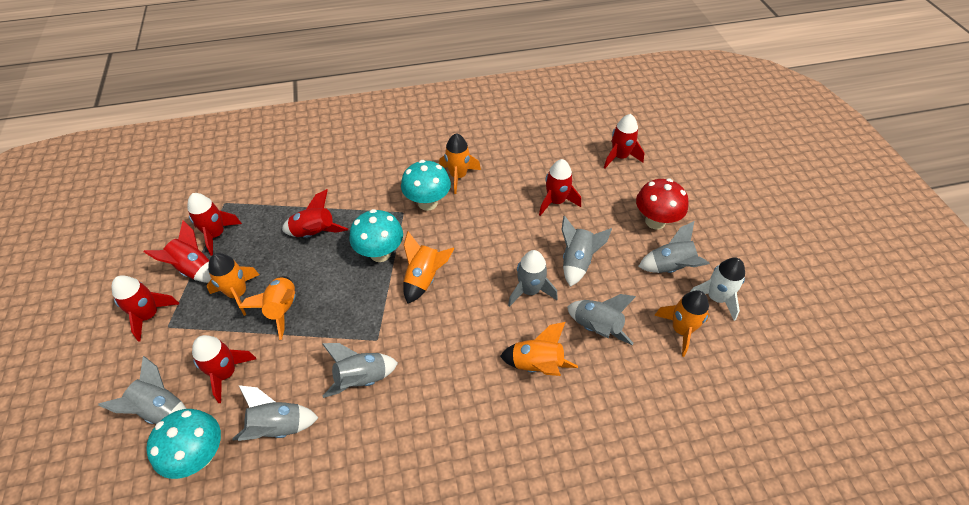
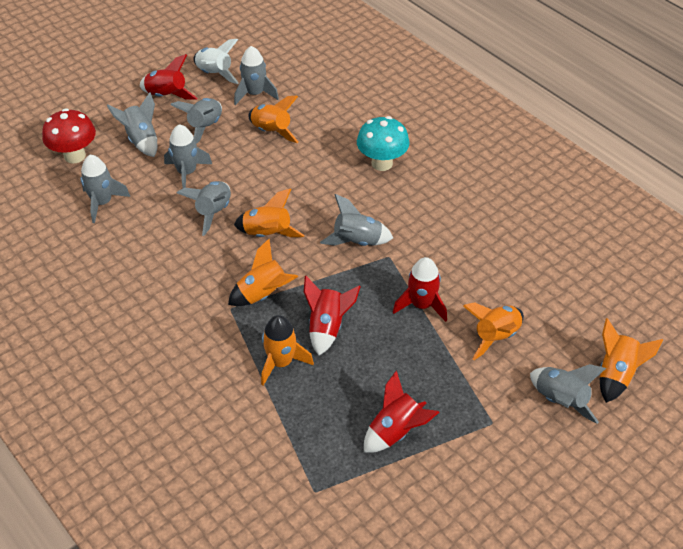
grey rocket: [98,356,187,424] [232,385,319,441] [322,343,398,398] [508,250,558,307] [561,216,612,287] [567,294,636,345] [638,221,710,273] = 7 -> [80,155,130,223] [107,92,157,157] [164,124,212,188] [170,98,222,144] [177,181,231,236] [234,46,279,105] [320,194,393,246] [530,364,606,424] = 8
red rocket: [112,275,179,342] [143,220,211,283] [187,193,242,256] [192,335,256,403] [282,189,348,238] [539,159,581,216] [604,114,645,168] = 7 -> [140,54,197,100] [304,276,361,356] [364,371,440,453] [393,257,447,322] = 4
turquoise mushroom: [146,409,221,479] [350,209,403,262] [401,160,451,211] = 3 -> [357,116,410,171] = 1

